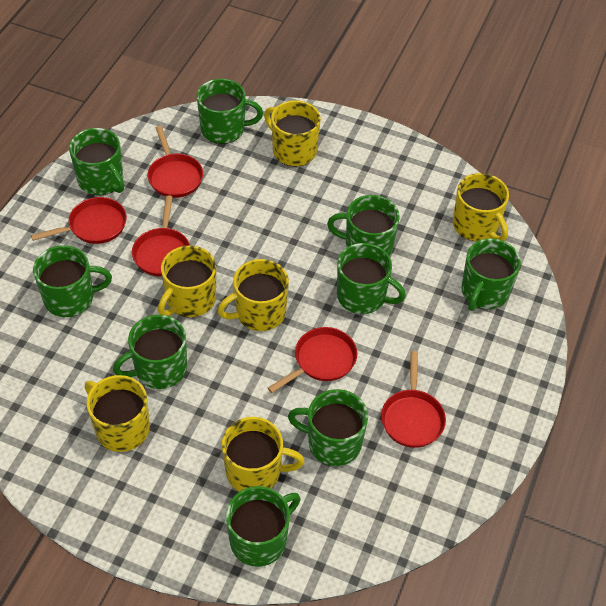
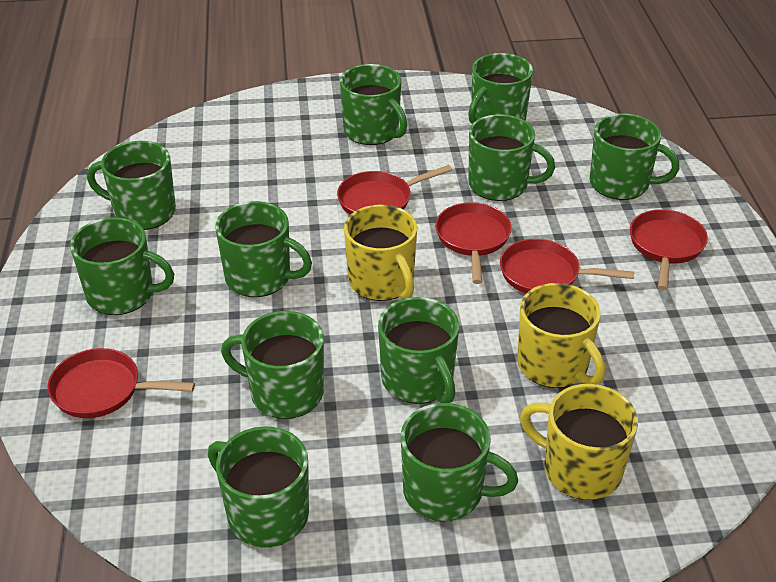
green mug: [33,245,112,317] [69,128,124,195] [113,315,187,389] [197,79,263,144] [226,486,301,567] [288,389,368,466] [327,195,400,256] [337,243,406,314] [461,238,521,311] = 9 -> [70,217,174,315] [87,141,176,230] [208,426,309,547] [215,201,312,297] [221,311,324,419] [340,64,407,145] [378,297,459,404] [401,403,518,521] [468,53,533,124] [468,114,555,201] [590,114,680,200] = 11
yellow mug: [85,375,150,452] [158,245,216,317] [218,259,289,331] [222,417,304,492] [264,100,321,167] [453,173,509,241] = 6 -> [344,205,417,301] [517,283,605,388] [520,384,638,500] = 3

